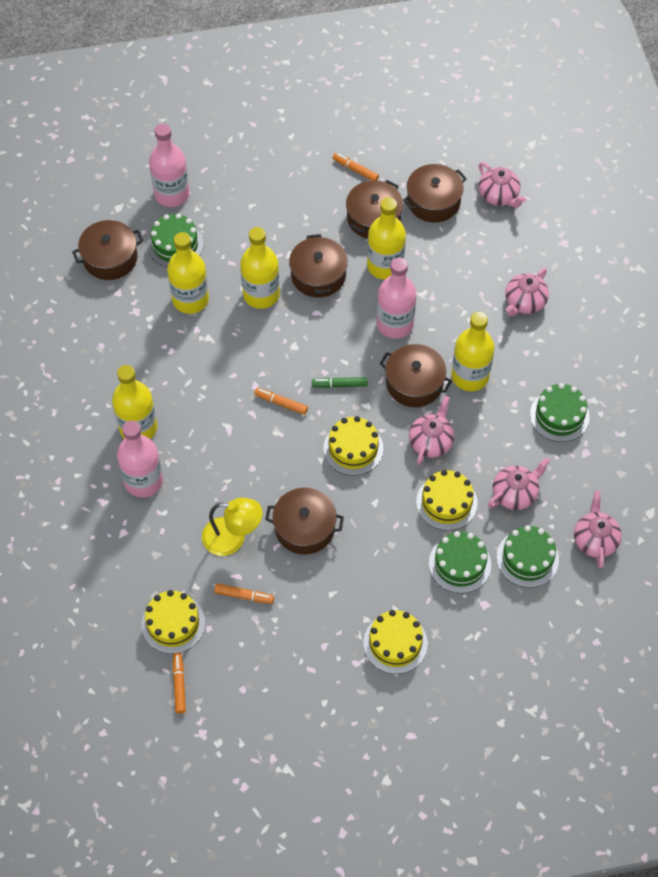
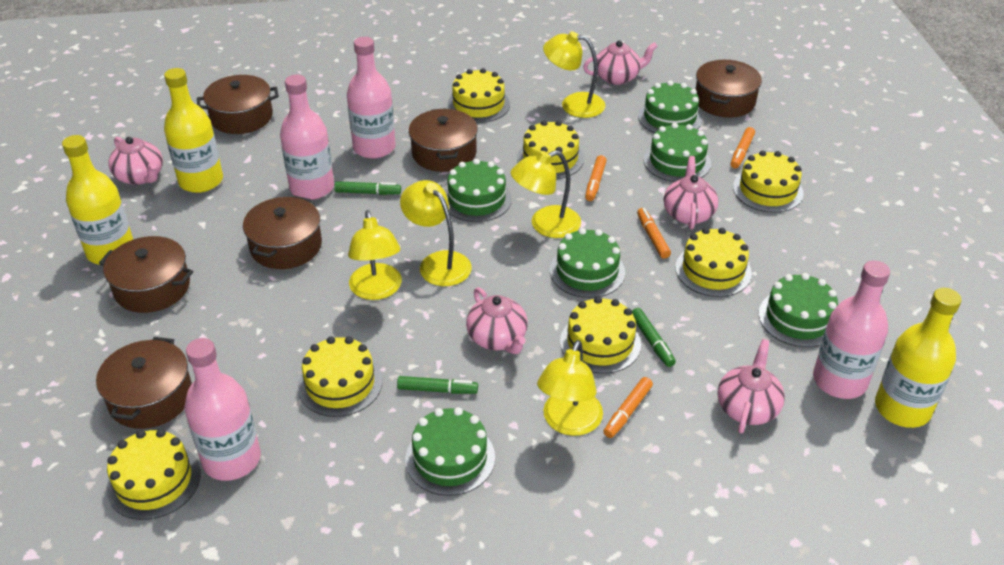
green cake: [147,213,203,267] [429,531,491,593] [496,525,559,588] [530,383,590,442] = 4 -> [406,407,495,496] [445,159,512,222] [550,228,625,298] [638,80,702,133] [643,123,711,182] [759,273,838,347] = 6
green marker: [312,377,368,388] = 1 -> [334,181,401,195] [397,376,478,394] [632,308,676,367] = 3
pink bottle: [117,421,163,498] [149,123,190,207] [377,258,416,339] = 3 -> [184,338,261,481] [280,75,334,200] [347,37,396,159] [813,260,890,399] = 4
yellow bottle: [112,365,158,439] [167,232,209,314] [240,227,280,309] [367,197,406,280] [451,312,494,391] = 5 -> [62,135,133,265] [164,68,223,193] [875,288,962,428] = 3
yellow cake: [141,590,205,654] [323,416,384,476] [364,610,428,674] [416,470,478,531] = 4 -> [106,429,201,520] [298,336,382,417] [447,68,510,123] [517,120,584,179] [560,296,641,374] [675,228,752,297] [733,150,804,213] = 7
yellow lamp: [202,498,263,556] = 1 -> [348,210,402,300] [400,180,472,286] [511,150,581,238] [537,340,603,436] [543,31,605,118] = 5

